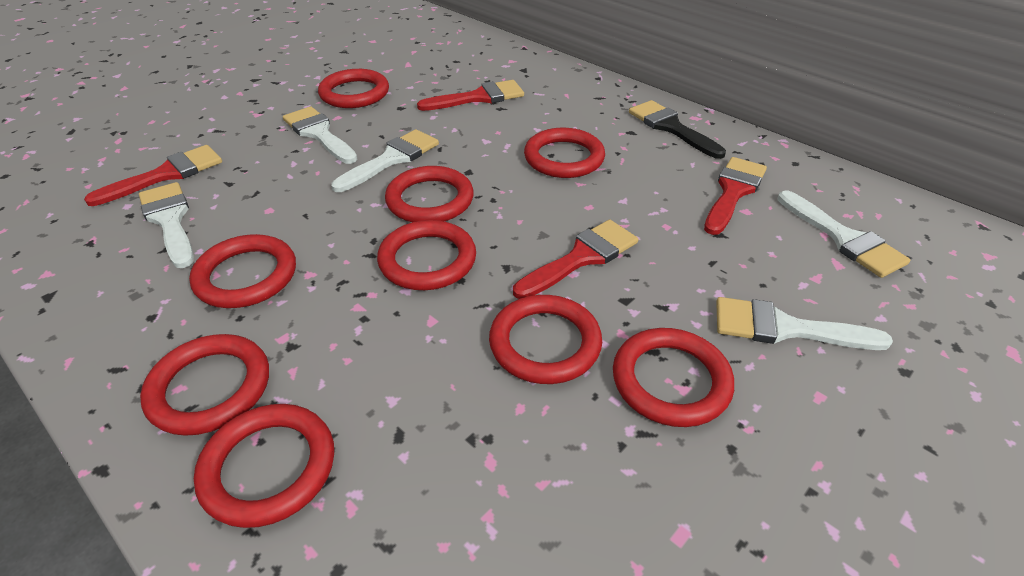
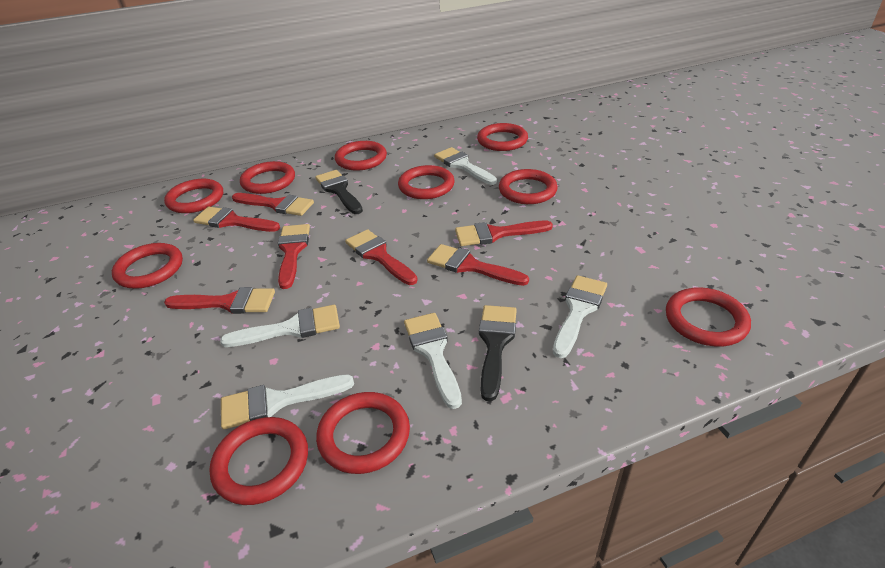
black brush: [629,100,726,159] = 1 -> [315,170,363,214] [479,305,517,401] = 2
red brush: [84,145,222,206] [417,80,524,111] [513,220,638,299] [704,157,767,235] = 4 -> [164,287,275,314] [193,207,280,232] [232,193,314,216] [278,224,310,289] [345,229,418,285] [427,244,529,286] [455,221,553,246] = 7
red ring: [140,334,269,436] [189,234,296,308] [194,404,334,528] [318,69,389,108] [377,220,476,290] [385,166,474,222] [489,295,602,384] [524,128,605,178] [613,328,734,427] = 9 -> [112,243,183,289] [164,179,223,213] [209,417,308,505] [240,161,295,194] [316,392,410,474] [335,141,387,171] [398,165,455,199] [477,123,528,151] [499,169,558,204] [666,287,751,346] = 10

